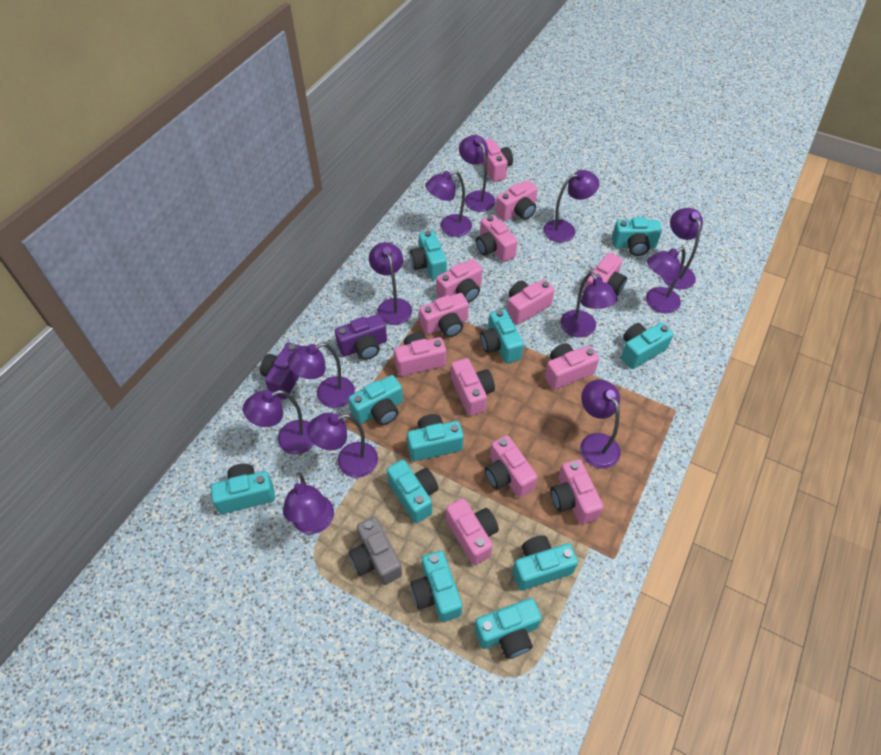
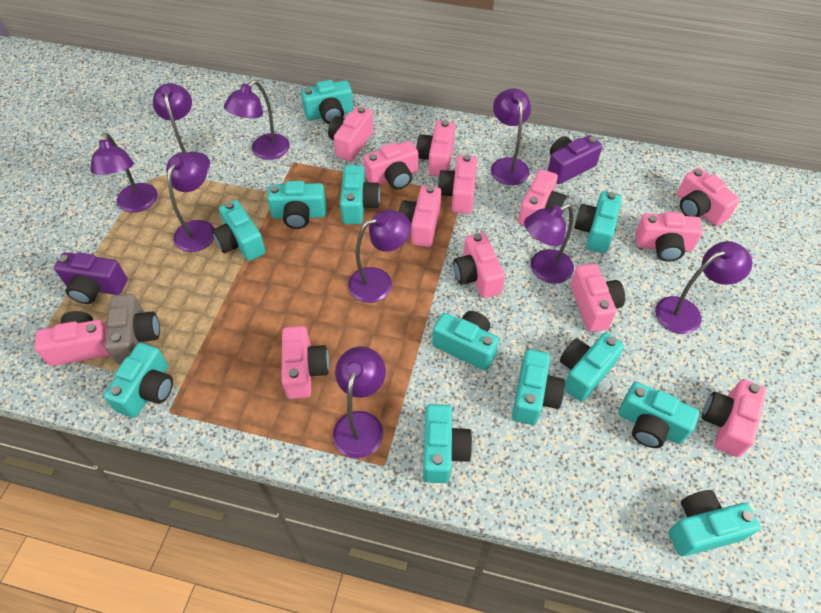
purple lamp: [243,390,314,454] [283,473,334,534] [288,343,355,408] [307,413,378,478] [369,242,412,325] [425,170,472,237] [459,135,496,212] [543,170,599,242] [560,272,618,338] [580,379,621,468] [646,247,686,313] [662,208,703,290] = 12 -> [91,133,158,213] [153,83,210,171] [166,152,215,252] [224,80,290,160] [333,346,386,458] [348,210,411,303] [491,89,531,185] [524,204,574,284] [655,241,752,334] = 9
turquoise camera: [211,464,275,514] [348,375,403,425] [387,460,438,523] [407,414,464,461] [410,231,447,280] [410,550,462,622] [474,598,542,659] [480,309,524,363] [512,535,578,591] [612,217,662,256] [621,323,674,369] = 11 -> [103,343,173,418] [212,200,266,261] [267,181,326,229] [301,80,353,124] [340,165,380,224] [423,404,473,483] [432,311,499,370] [512,349,565,425] [560,333,624,402] [574,191,622,253] [618,382,699,448] [669,490,760,556] = 12

